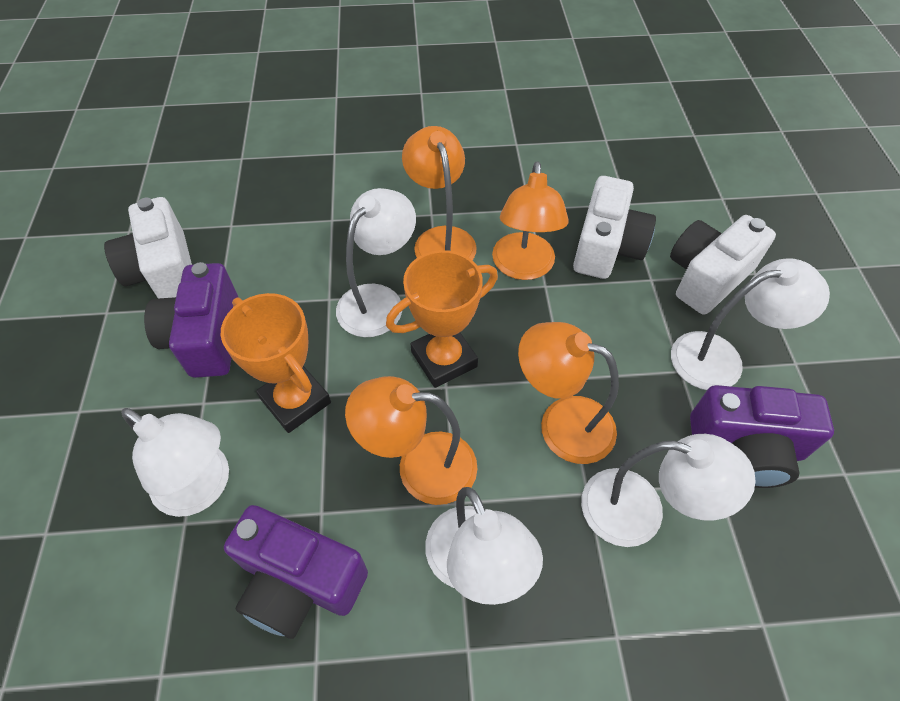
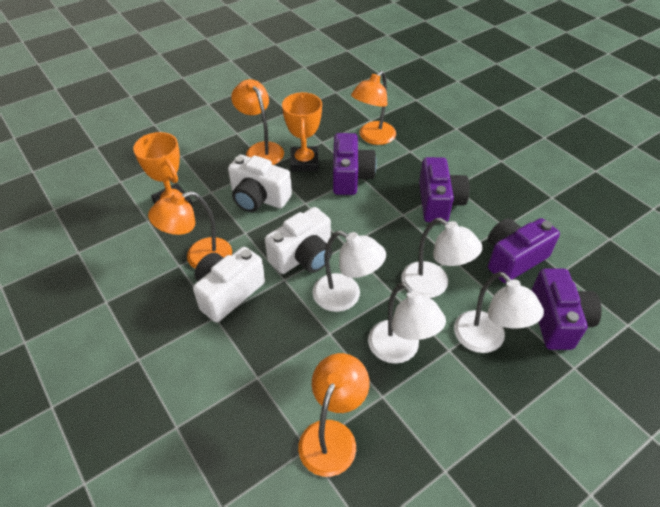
purple camera: [144,262,239,378] [224,505,368,639] [690,385,834,488] = 3 -> [333,133,377,195] [419,157,469,222] [488,218,560,283] [531,269,602,350] = 4
white lamp: [121,408,229,517] [336,188,416,337] [425,487,543,605] [581,434,756,547] [671,258,830,390] = 5 -> [312,231,386,312] [368,282,446,364] [402,218,482,298] [454,272,544,353] = 4

